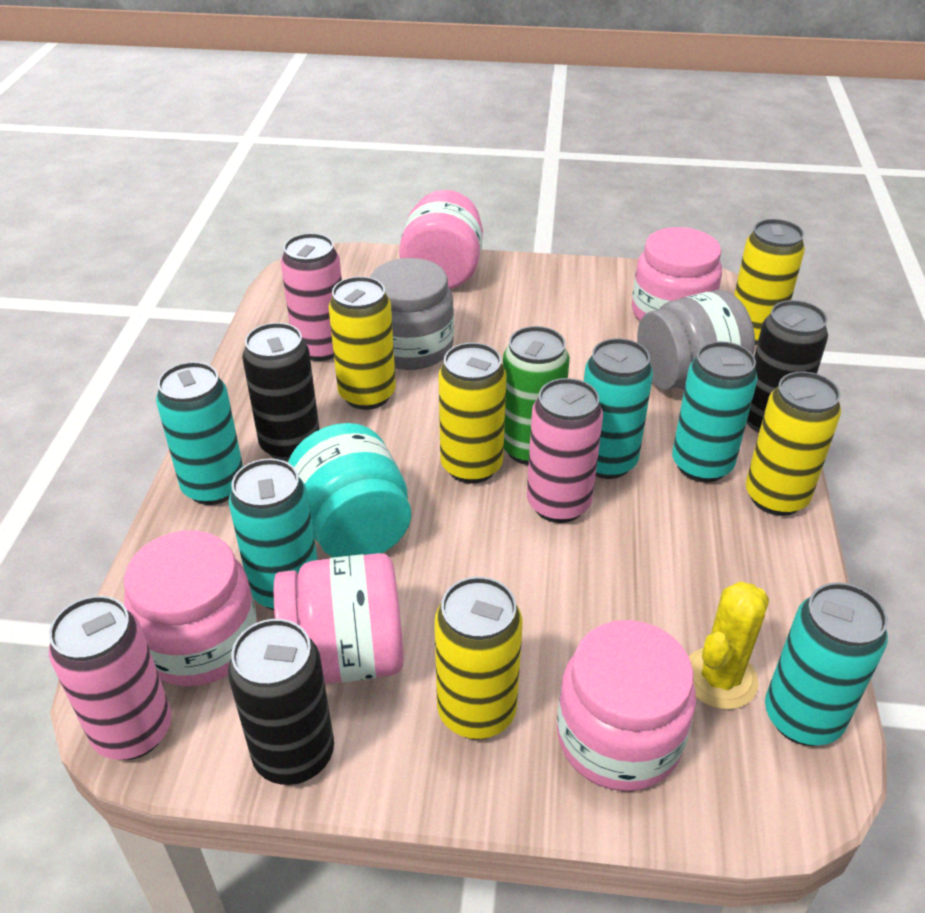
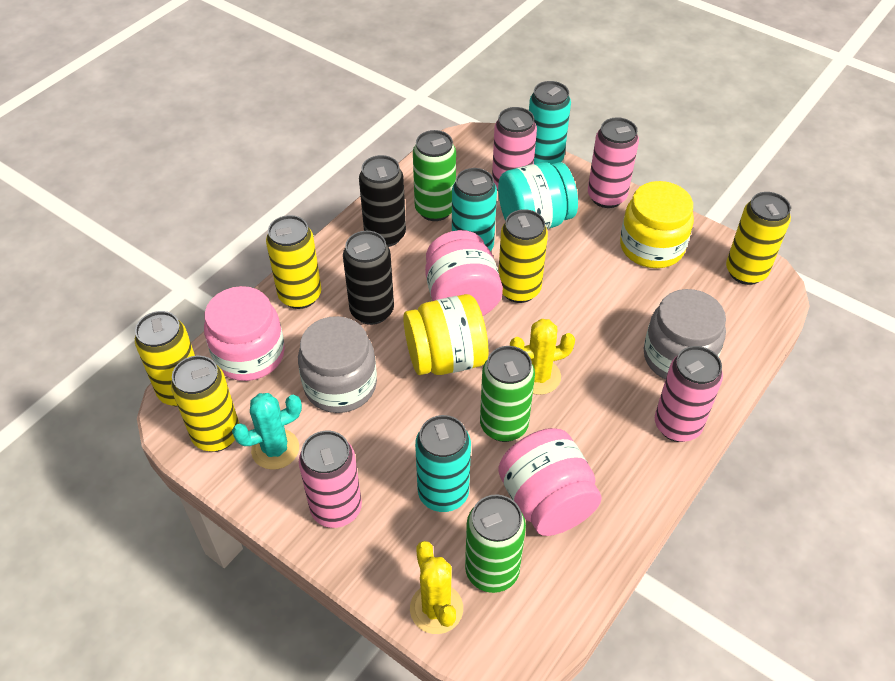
black can: [228,619,334,785] [242,323,320,461] [747,300,828,433] = 3 -> [343,231,394,325] [359,155,406,247] = 2
green can: [503,326,570,465] = 1 -> [413,130,456,221] [465,494,526,593] [480,346,535,442] = 3
pink can: [49,596,172,760] [281,233,342,361] [527,378,603,523] = 3 -> [299,431,362,528] [492,107,537,191] [588,117,639,208] [655,346,723,442] = 4
pink jar: [124,530,257,686] [274,553,404,684] [399,190,483,289] [557,620,696,791] [632,227,722,321] = 5 -> [204,286,285,381] [425,230,503,316] [498,428,602,536] = 3
turquoise cactus: none = 0 -> [232,393,302,470] = 1
turquoise can: [156,362,243,505] [229,459,318,610] [584,338,653,479] [672,341,758,483] [765,582,888,746] = 5 -> [415,415,471,512] [452,168,497,251] [529,81,571,164] = 3
yellow cactus: [689,581,769,709] = 1 -> [410,541,463,634] [510,319,575,395] = 2
yellow jar: none = 0 -> [403,294,489,375] [620,181,694,268] = 2

